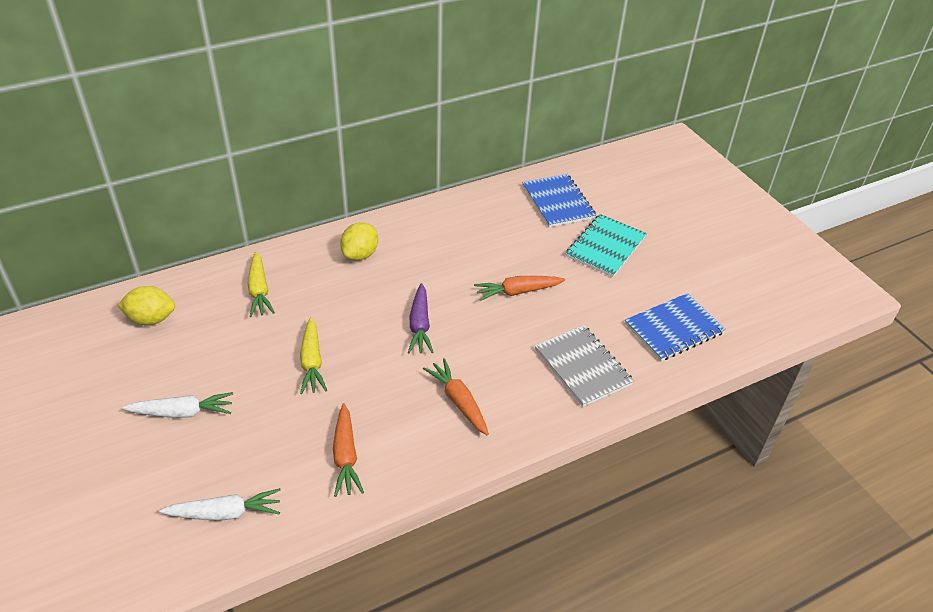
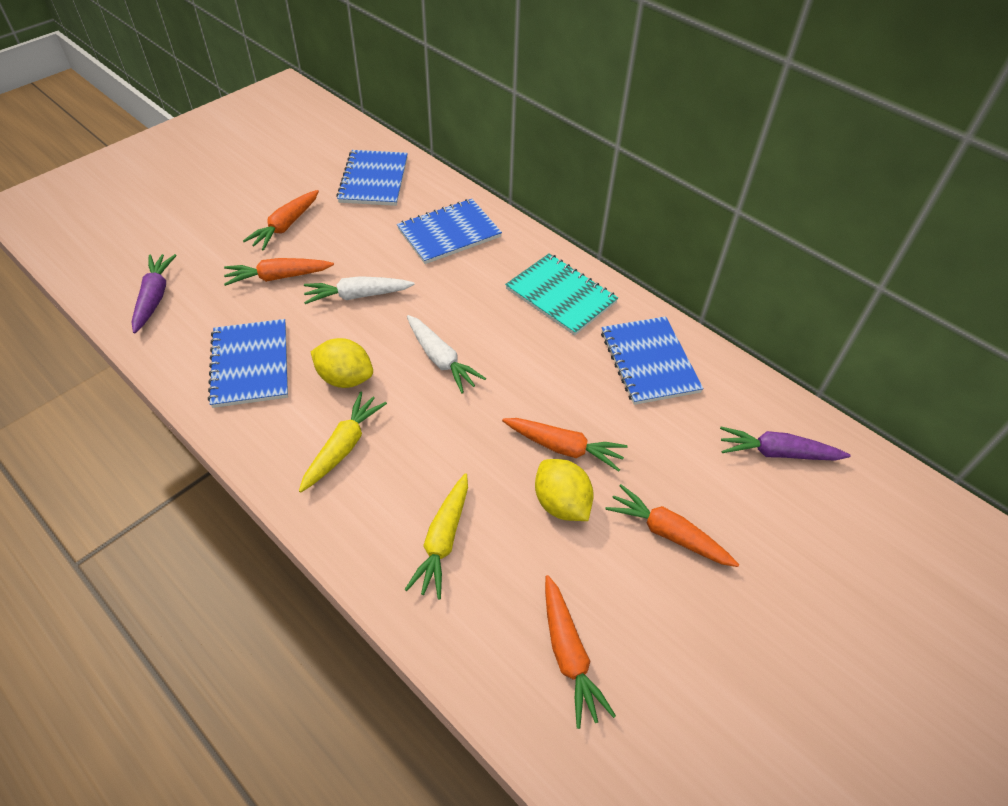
blue notebook: [522,174,596,228] [625,293,726,361] = 2 -> [208,319,288,408] [336,150,408,206] [397,199,502,264] [601,316,703,405] = 4
grey notebook: [535,325,634,407] = 1 -> none = 0
orange carrot: [333,403,364,497] [423,358,489,436] [474,276,565,301] = 3 -> [224,258,334,286] [243,190,319,251] [502,418,628,471] [545,575,616,729] [605,484,739,567] = 5
purple carrot: [408,283,434,353] = 1 -> [131,254,177,334] [720,427,851,461] = 2

